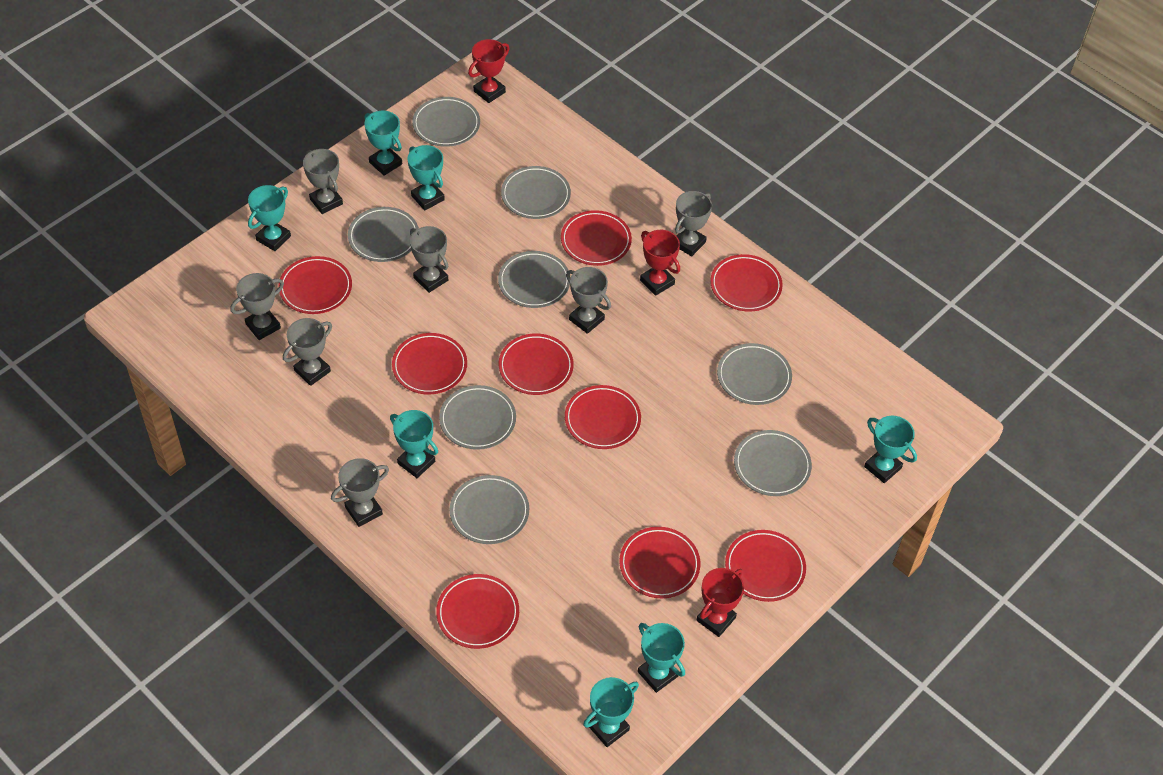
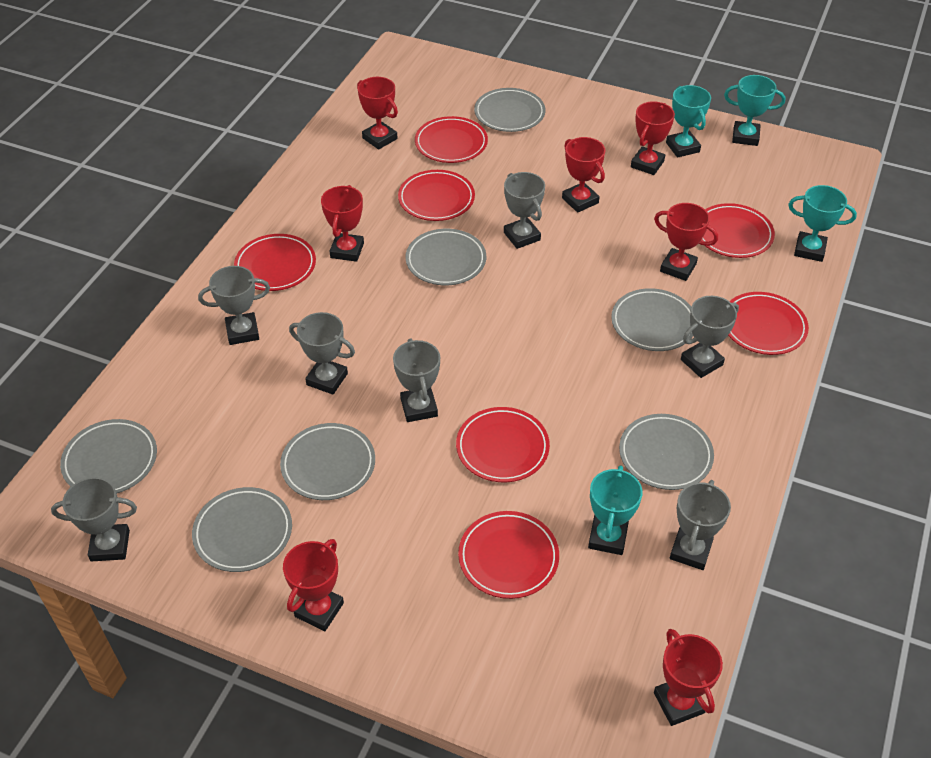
grey plate: [348,207,419,262] [412,97,480,147] [439,385,516,450] [450,475,529,544] [498,251,570,308] [501,166,571,219] [717,343,792,405] [734,430,812,496] = 8 -> [60,419,157,493] [192,487,292,572] [280,423,375,500] [405,229,486,285] [474,88,545,132] [611,288,693,351] [619,414,714,490] = 7
red plate: [279,256,352,314] [392,333,467,394] [436,574,519,649] [499,334,574,395] [561,210,632,266] [565,385,641,449] [619,527,700,598] [710,254,783,312] [725,530,806,602] = 9 -> [234,234,316,291] [398,170,475,221] [415,116,488,163] [456,407,550,482] [458,511,559,599] [702,203,775,258] [728,292,809,355] = 7
red trophy: [468,39,509,103] [640,230,680,296] [696,568,744,637] = 3 -> [283,539,344,631] [321,185,364,262] [357,77,398,150] [562,137,606,213] [631,101,675,175] [654,203,718,281] [654,629,723,726] = 7
turquoise trophy: [248,185,291,251] [364,111,402,176] [390,410,438,478] [407,145,445,210] [583,677,639,747] [638,623,685,693] [864,416,917,483] = 7 -> [588,465,642,555] [666,85,711,158] [724,75,785,146] [788,185,857,262] = 4

